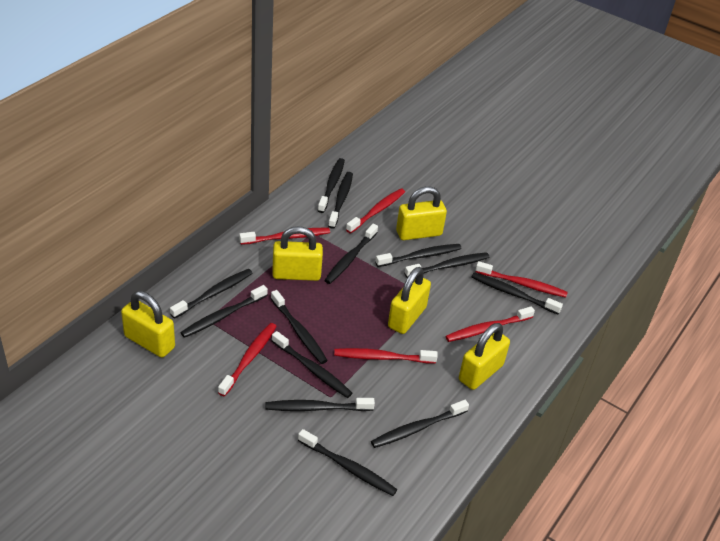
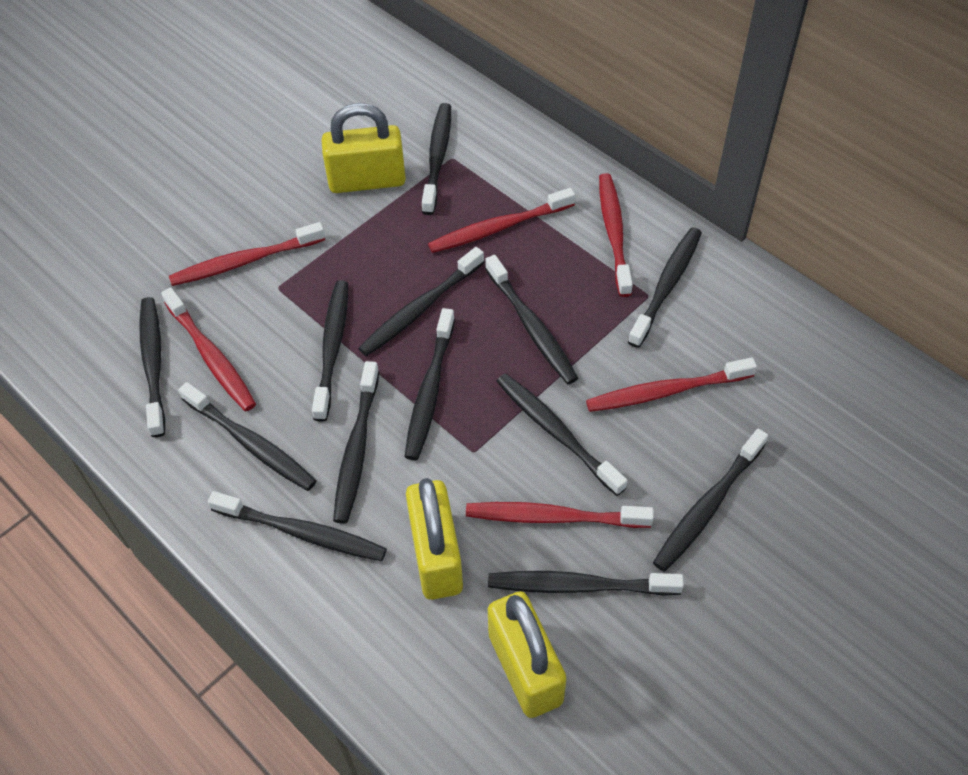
yellow padlock: [121,291,175,358] [272,226,323,281] [388,267,431,334] [396,186,447,240] [459,323,510,390] = 5 -> [321,103,406,193] [406,478,463,600] [488,591,566,718] = 3

